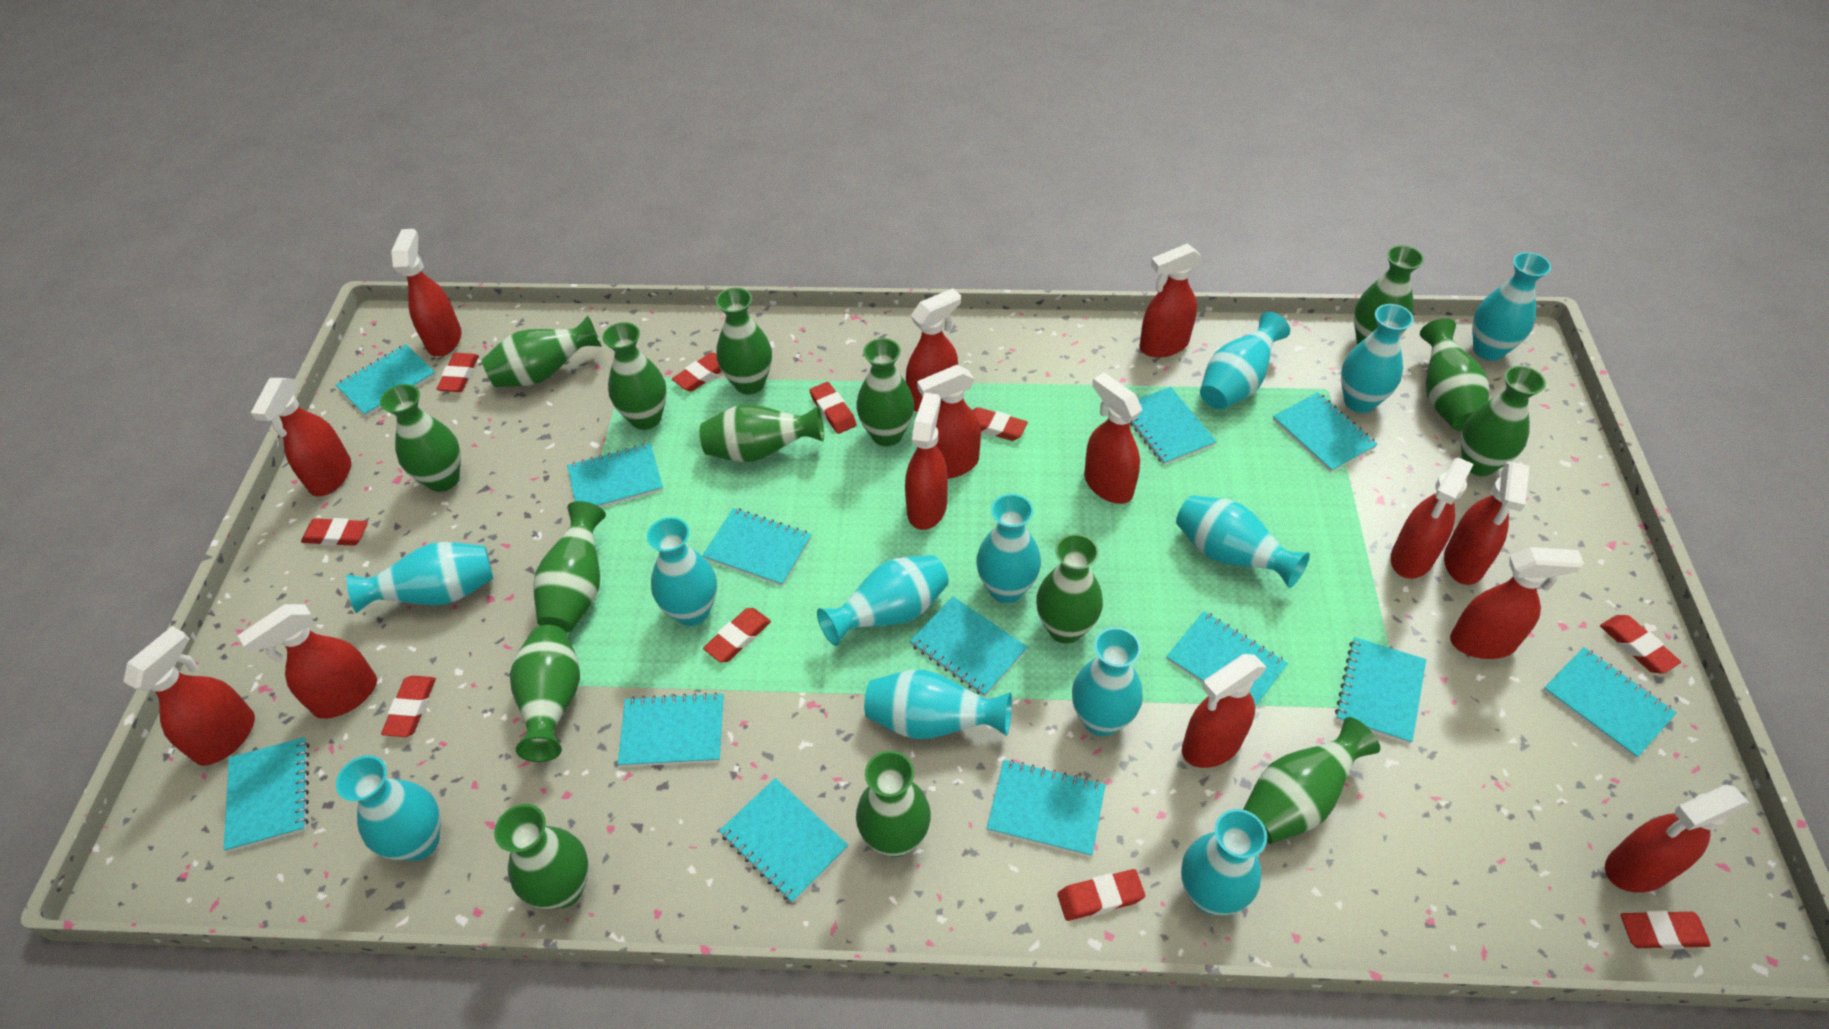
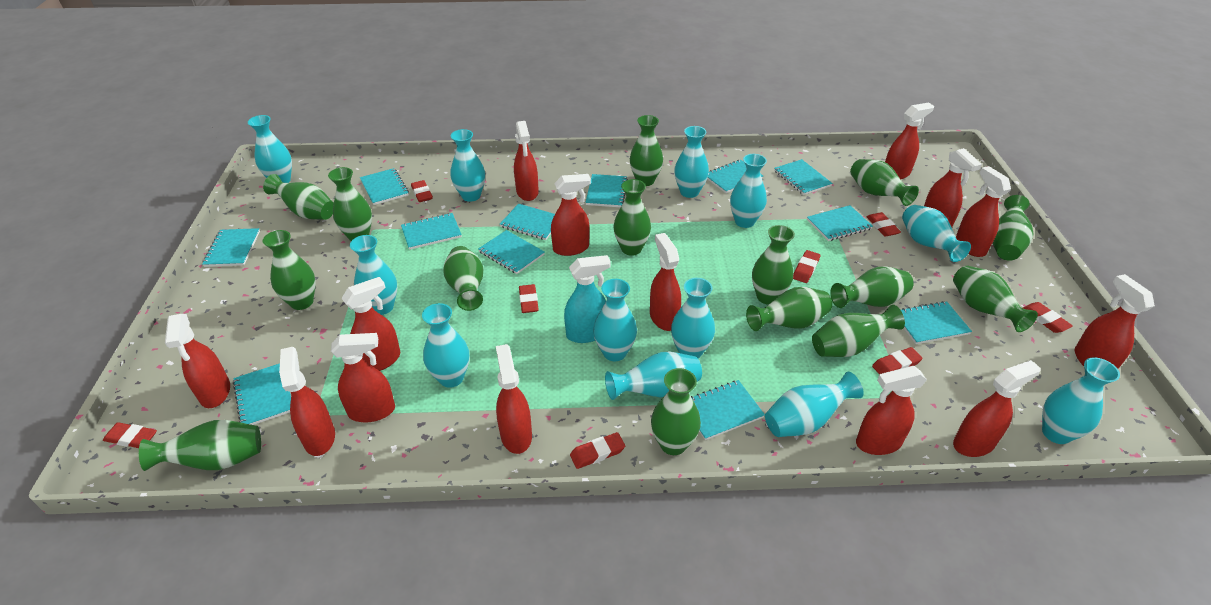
red eraser: [301,518,368,546] [381,676,436,737] [437,353,479,392] [672,352,722,392] [703,608,771,662] [809,382,857,434] [973,407,1028,441] [1057,869,1145,921] [1600,615,1681,674] [1621,910,1711,949] = 10 -> [103,422,157,448] [411,180,433,202] [519,284,539,313] [570,432,625,469] [793,250,820,283] [867,212,901,237] [872,347,923,375] [1023,302,1073,333] = 8
turquoise notebook: [224,737,309,852] [335,344,436,417] [567,443,663,508] [618,692,724,767] [702,508,812,586] [719,778,848,903] [910,596,1028,697] [987,760,1106,857] [1130,387,1217,465] [1166,611,1288,707] [1273,392,1378,473] [1335,637,1426,744] [1543,647,1677,759] = 13 -> [202,228,260,267] [233,363,291,425] [360,168,409,205] [401,213,462,250] [478,230,545,274] [500,204,555,240] [585,174,628,207] [691,380,765,440] [707,160,763,193] [774,159,833,195] [807,205,873,241] [901,301,972,344] = 12
turquoise spray bottle: none = 0 -> [564,255,611,343] = 1

